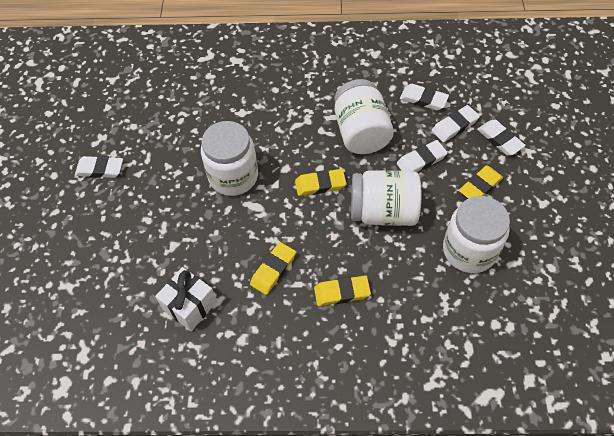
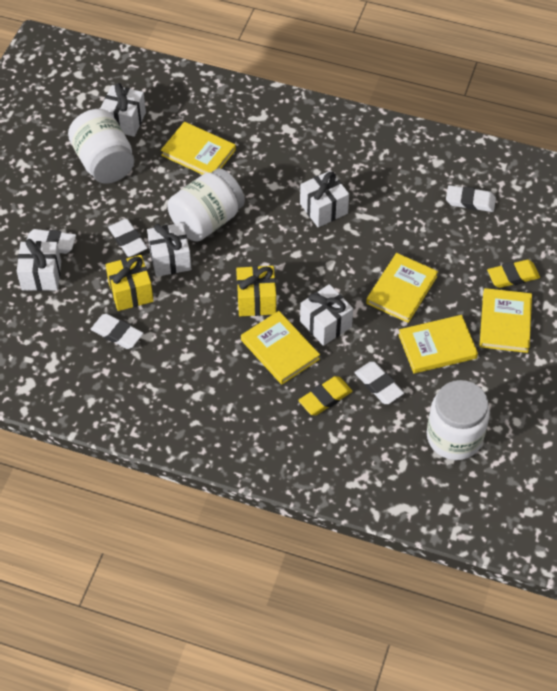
white gift: [155,267,217,331] = 1 -> [17,239,61,291] [100,83,146,137] [147,223,191,277] [300,170,349,227] [300,284,353,346] = 5
white jar: [201,121,258,196] [335,79,394,154] [351,170,421,226] [443,196,510,273] = 4 -> [68,109,134,184] [167,168,245,242] [427,380,490,460] = 3
yellow book: none = 0 -> [161,122,236,175] [241,311,320,385] [366,253,438,323] [398,315,478,374] [480,288,532,353] = 5
yellow eraser: [250,242,296,295] [295,169,346,196] [314,275,371,306] [459,165,503,199] = 4 -> [298,376,352,416] [487,260,540,288] = 2
yellow gift: none = 0 -> [105,255,154,311] [236,266,276,316] = 2

